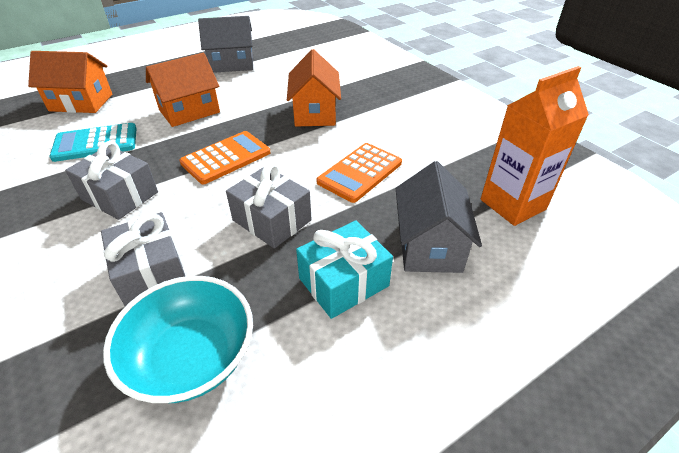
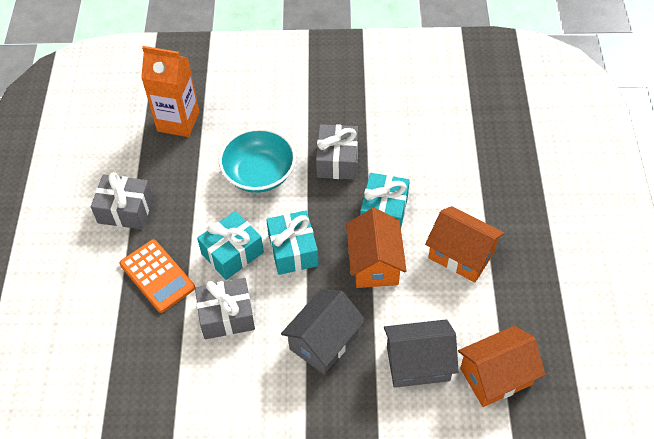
orange calculator: [180,131,270,184] [316,143,402,203] = 2 -> [119,239,195,313] = 1
turquoise calculator: [50,123,137,162] = 1 -> none = 0
turquoise gift: [296,221,393,319] = 1 -> [197,211,264,280] [266,210,319,275] [360,173,410,226] = 3

